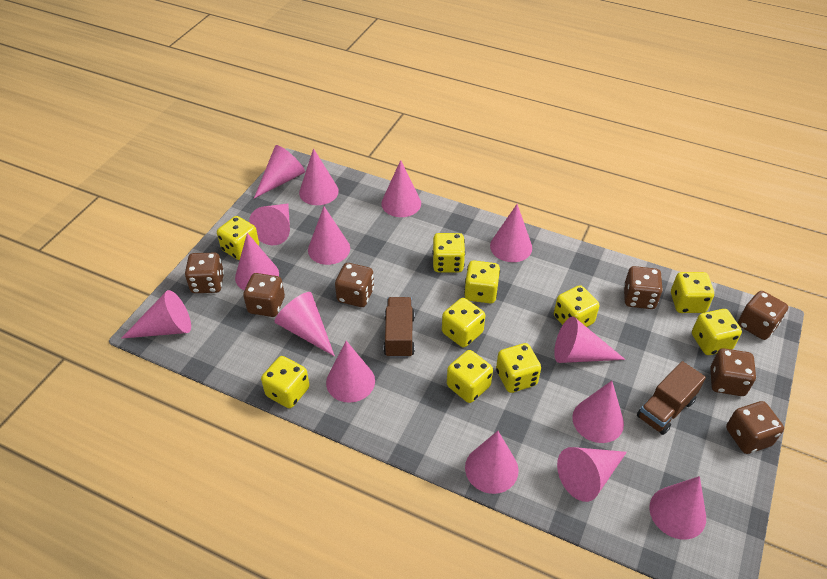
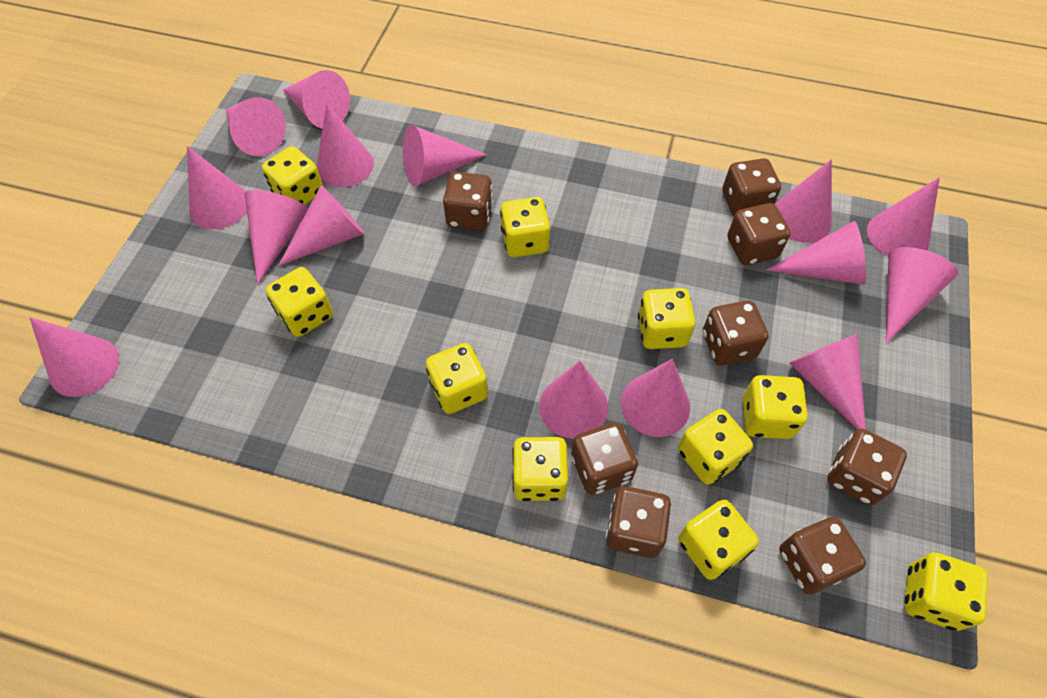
brown dice: [185,253,224,293] [243,273,285,317] [335,263,374,307] [624,266,663,309] [710,348,756,396] [726,401,784,454] [738,291,788,340] = 7 -> [443,172,493,231] [571,422,638,495] [606,486,671,558] [703,300,769,366] [722,158,781,216] [727,203,791,265] [779,517,866,594] [827,429,907,505] = 8
brown truck: [384,297,415,358] [637,361,706,435] = 2 -> none = 0

